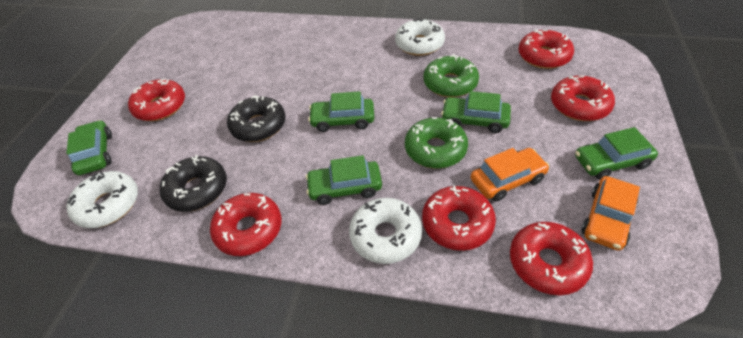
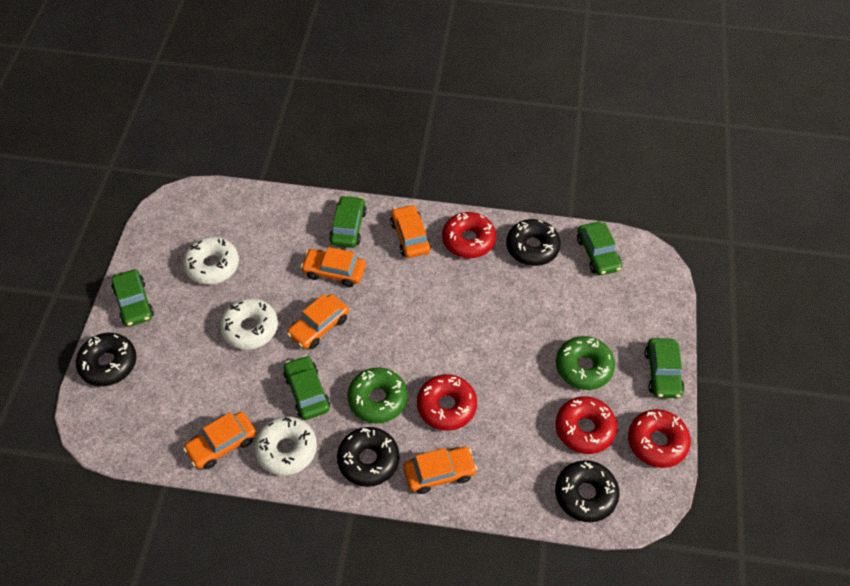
black donut: [160,155,227,212] [227,95,286,142] = 2 -> [76,333,136,386] [337,427,399,487] [506,219,561,266] [555,460,620,522] = 4
orange car: [471,148,549,201] [581,176,640,250] = 2 -> [183,412,256,469] [287,294,349,349] [301,247,366,287] [390,204,431,258] [403,447,477,494] = 5
red donut: [128,79,185,121] [210,193,282,256] [422,185,496,251] [510,222,593,295] [518,29,574,69] [551,75,615,121] = 6 -> [417,374,477,431] [442,212,496,258] [556,396,617,454] [628,409,691,468] = 4

